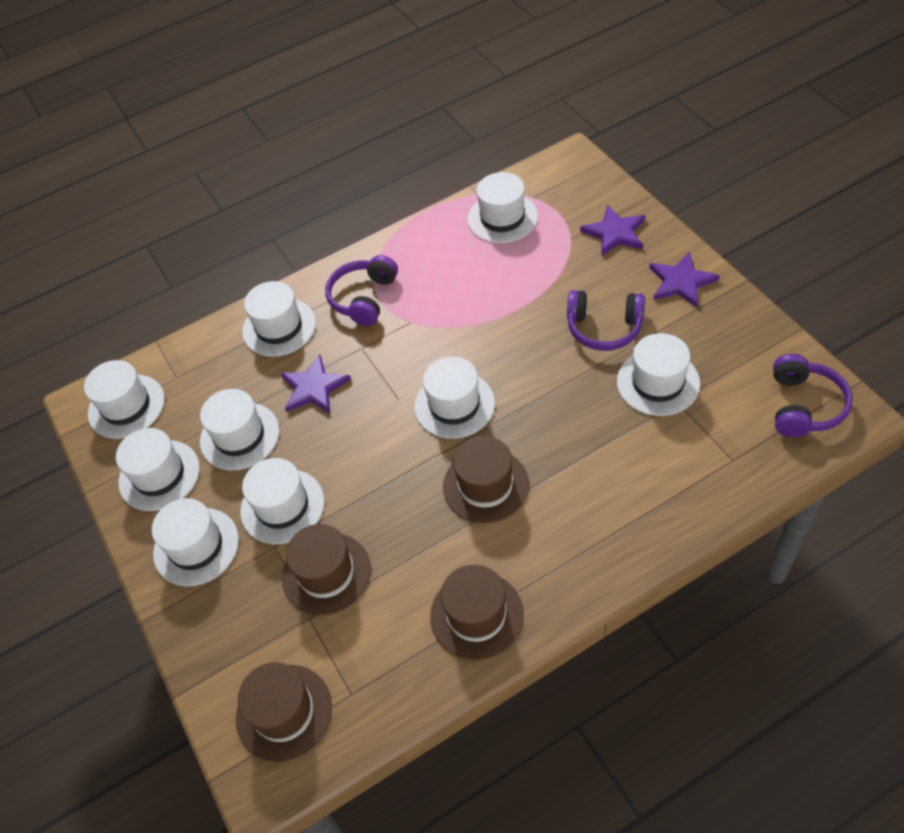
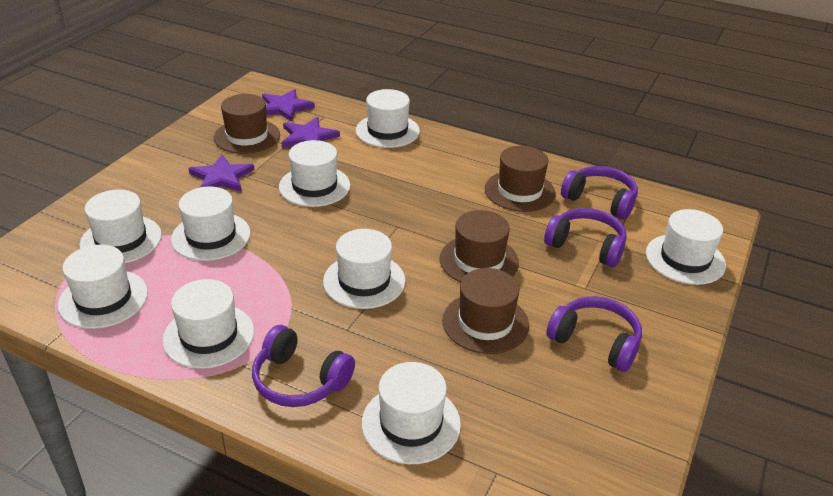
purple headphones: [325,255,398,326] [567,290,645,351] [773,354,853,437] = 3 -> [252,325,355,407] [544,208,627,267] [546,296,642,372] [561,166,638,219] = 4

